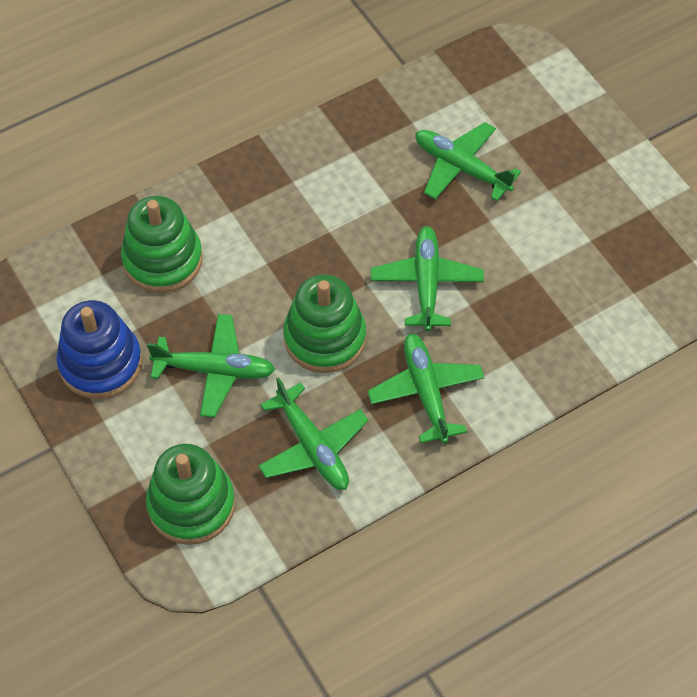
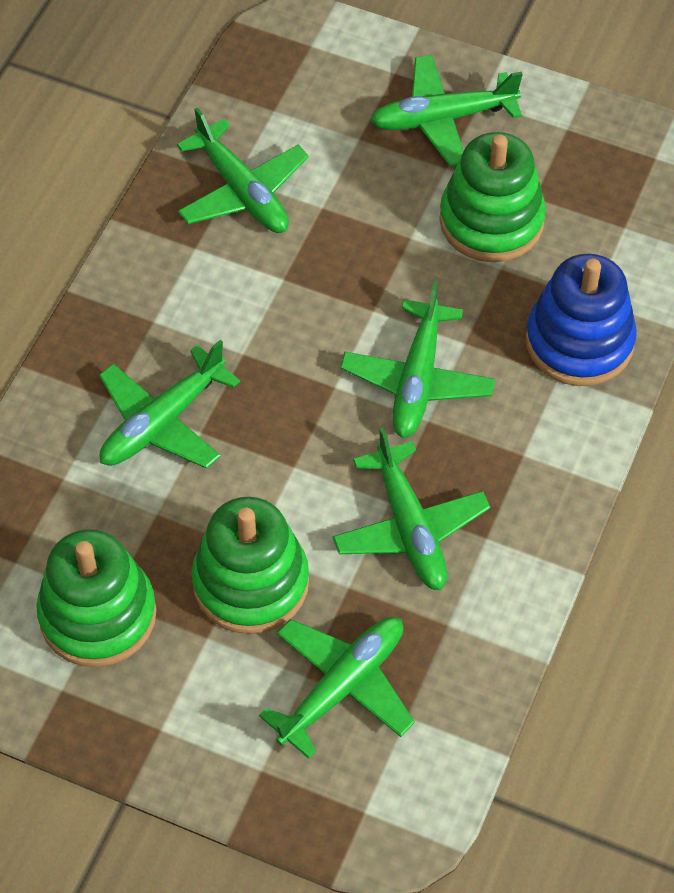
green plane: [147,314,276,417] [258,377,369,490] [367,333,485,444] [371,226,484,331] [415,122,521,201] = 5 -> [99,340,240,469] [177,107,309,233] [259,617,415,759] [332,427,490,590] [340,281,495,438] [370,55,523,167] = 6

